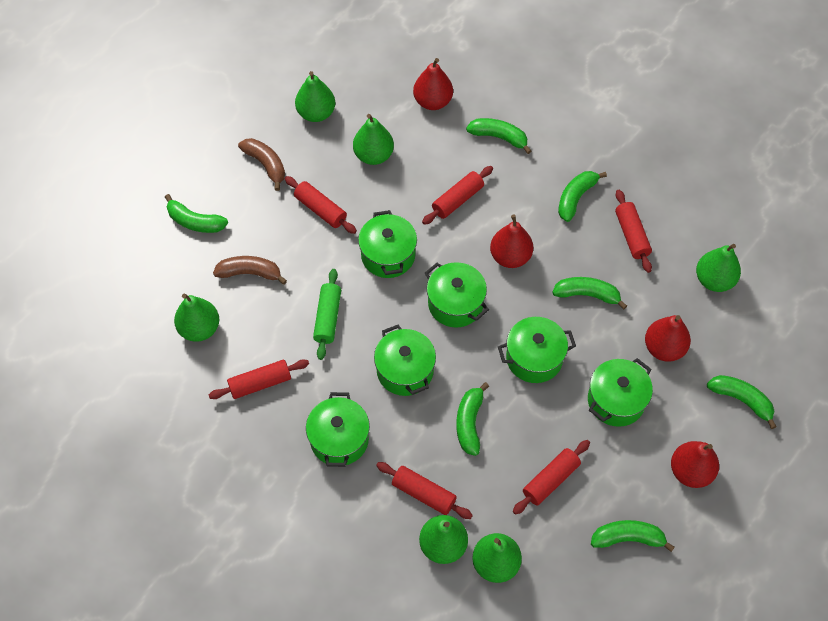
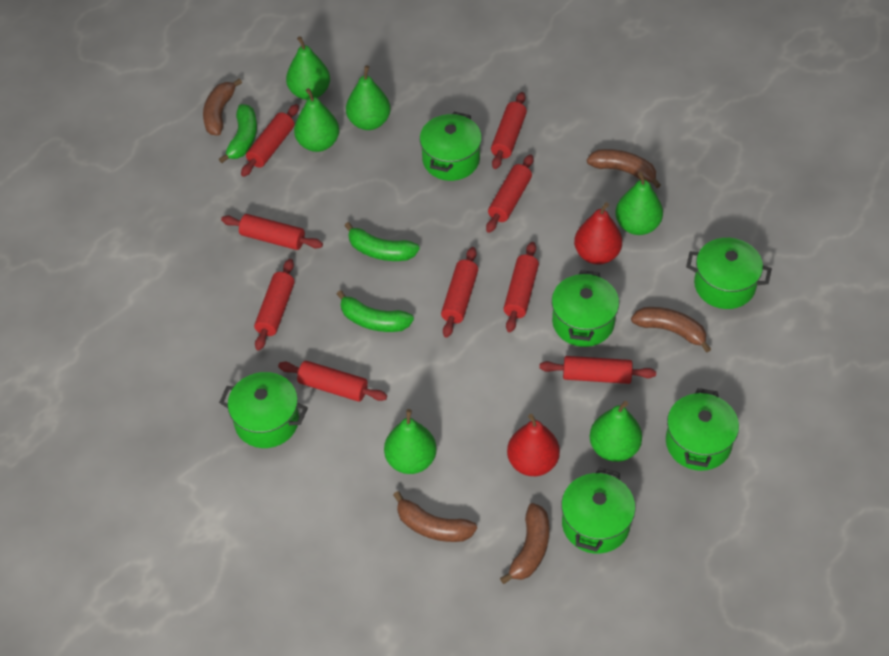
brown banana: [213,256,287,285] [238,138,285,191] = 2 -> [203,79,242,136] [393,491,477,542] [500,503,549,584] [587,149,661,188] [631,307,711,353] = 5
green banana: [165,194,228,233] [456,382,489,456] [466,118,531,154] [552,277,627,309] [558,171,607,222] [591,520,675,552] [707,375,777,429] = 7 -> [219,104,257,163] [337,290,414,332] [345,222,420,261] = 3
green rolling pin: [313,269,341,360] = 1 -> none = 0
red pear: [413,58,453,110] [490,215,533,268] [645,315,691,362] [671,441,719,488] = 4 -> [507,414,560,476] [574,202,622,265] = 2
red rolling pin: [209,359,309,399] [285,176,357,234] [376,462,473,519] [422,166,493,225] [513,440,590,515] [615,190,652,273] = 6 -> [221,214,323,250] [241,104,299,177] [254,259,295,351] [278,361,387,402] [441,247,478,338] [486,154,533,233] [491,92,527,169] [503,242,539,332] [539,356,656,384] = 9

